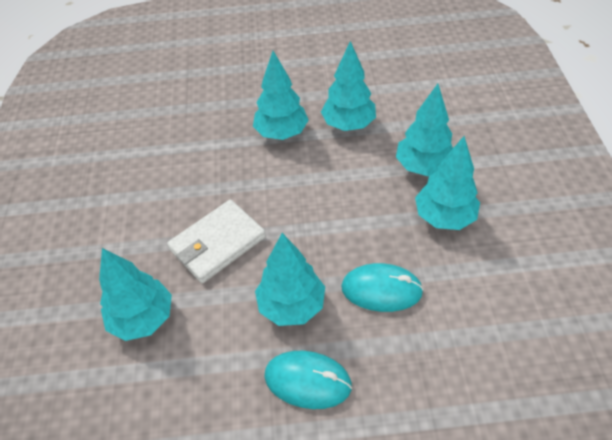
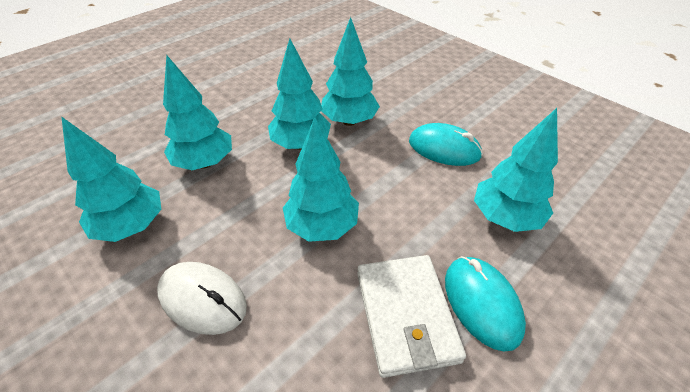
white mouse: none = 0 -> [157,262,247,335] = 1

